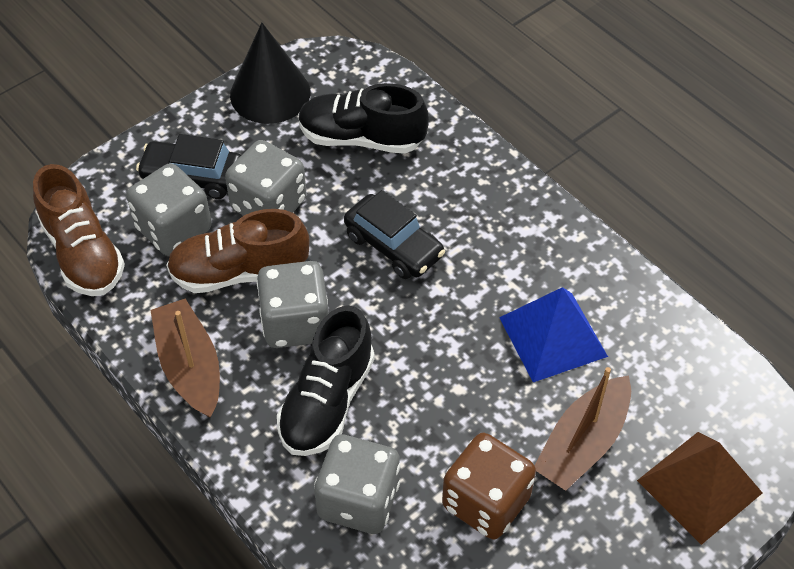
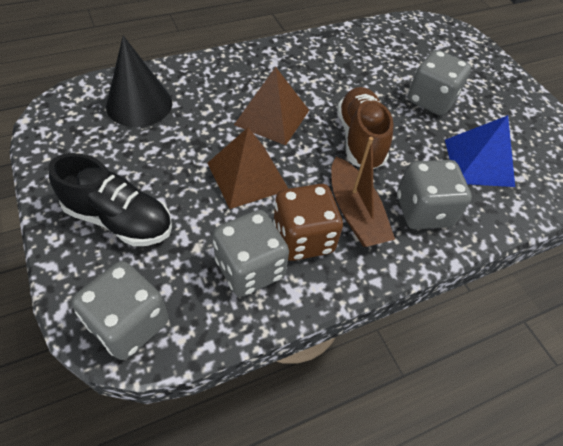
black car: [136,134,241,199] [344,190,445,279] = 2 -> none = 0
black shoe: [277,306,375,456] [298,83,429,154] = 2 -> [49,153,172,246] = 1
brown boat: [151,299,220,418] [534,367,631,491] = 2 -> [331,137,395,247] = 1
brown pyramid: [637,432,762,545] = 1 -> [208,127,288,209] [234,67,309,146] = 2
brown shoe: [33,164,125,296] [166,209,309,293] = 2 -> [337,87,393,169] = 1

